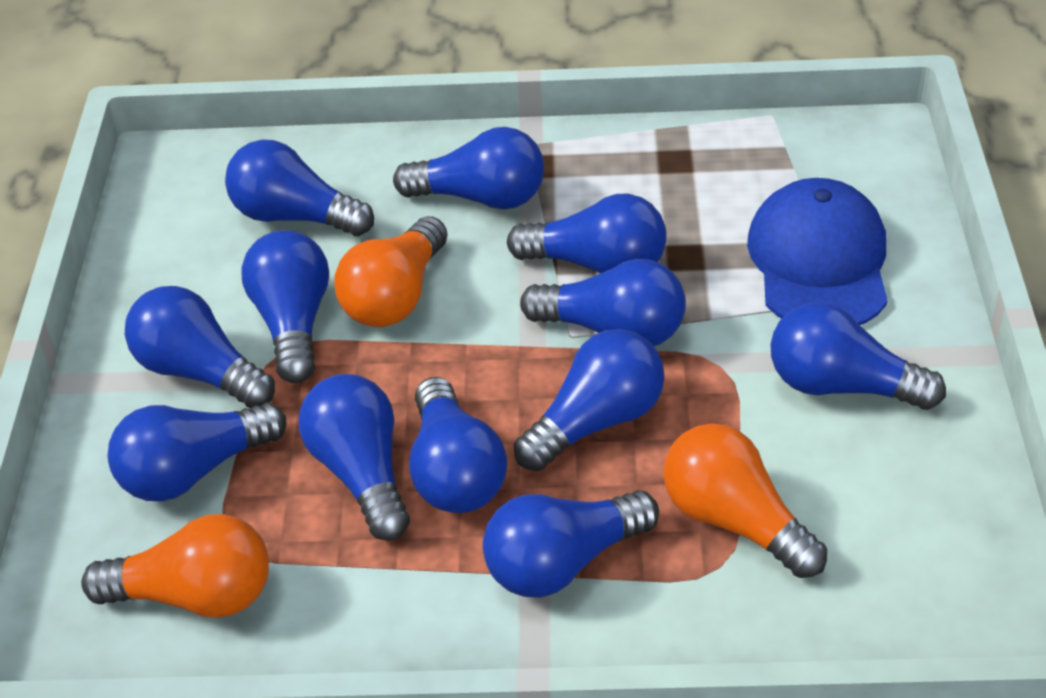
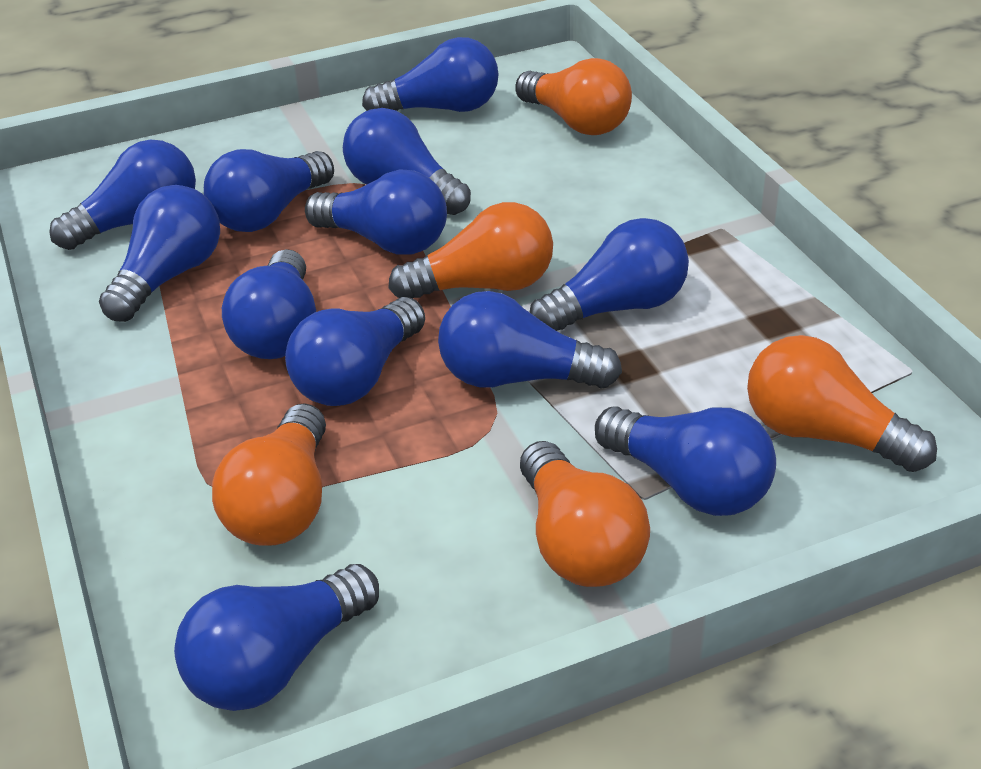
blue cap: [747,178,888,325] = 1 -> none = 0
orange light bulb: [81,514,269,618] [334,216,448,327] [663,423,827,578] = 3 -> [212,403,326,546] [388,202,553,298] [515,58,632,135] [520,441,650,587] [747,335,937,472] = 5

